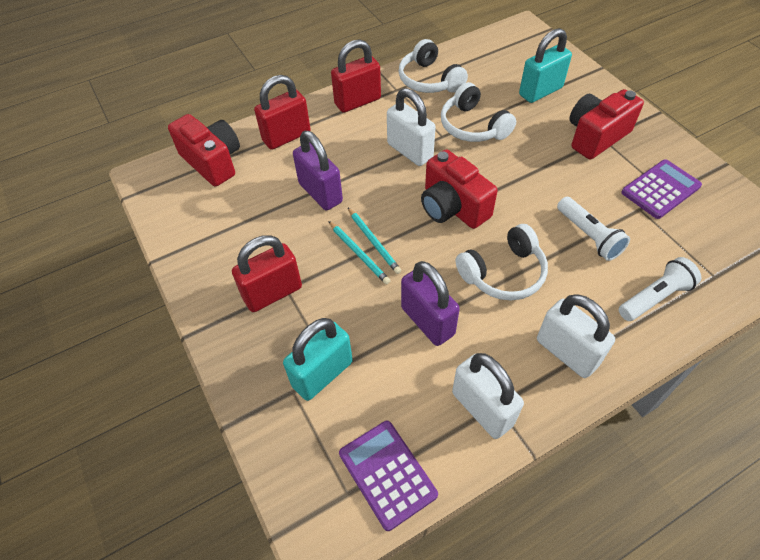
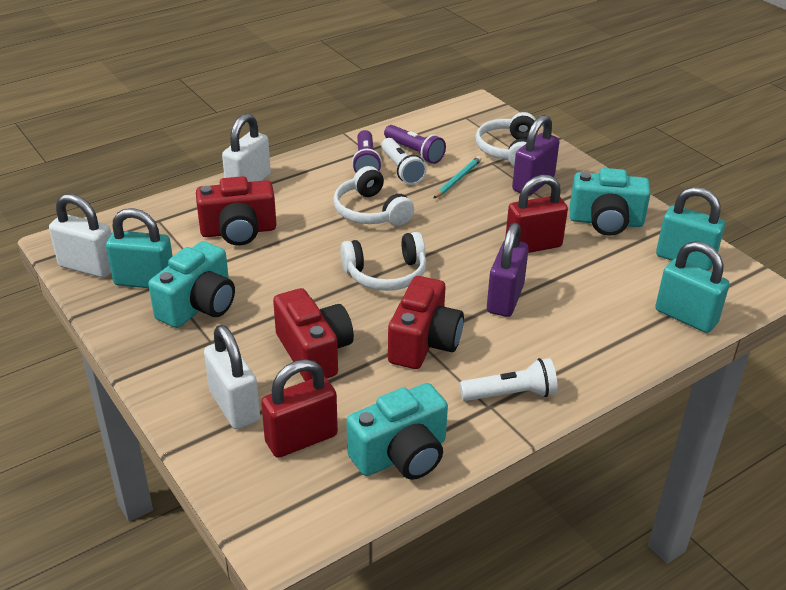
purple calculator: [339,421,438,531] [621,159,702,219] = 2 -> none = 0
purple flashlight: none = 0 -> [352,130,382,173] [384,125,446,164] = 2
red padlock: [232,235,302,312] [254,75,311,150] [331,39,381,113] = 3 -> [261,359,338,458] [505,175,568,253] = 2
turquoise camera: none = 0 -> [148,241,235,328] [347,383,448,480] [570,168,651,235] = 3
turquoise padlock: [283,318,353,401] [519,28,572,103] = 2 -> [106,208,173,288] [655,241,730,333] [656,187,725,271] = 3
turquoise pencil: [328,221,391,284] [348,208,401,274] = 2 -> [433,156,481,199] = 1

